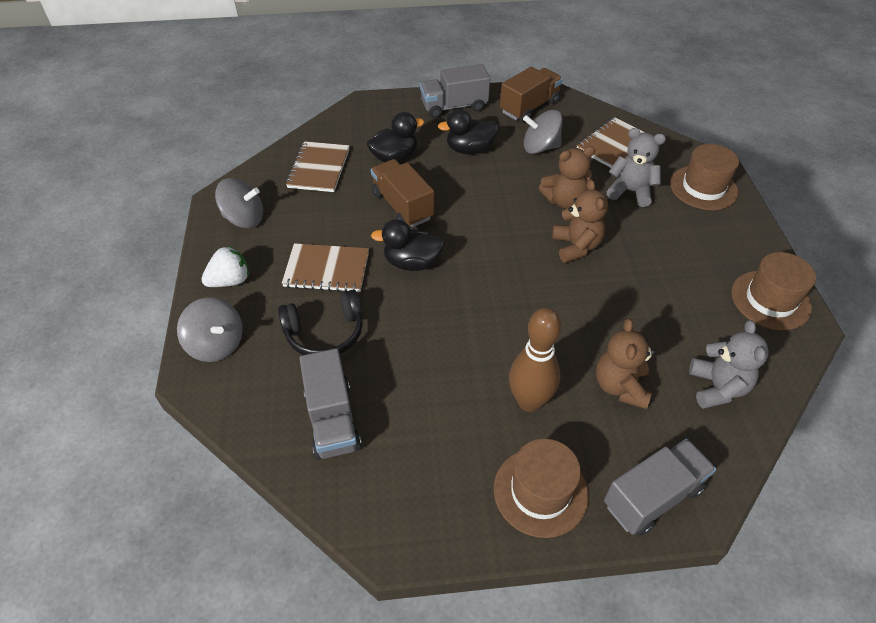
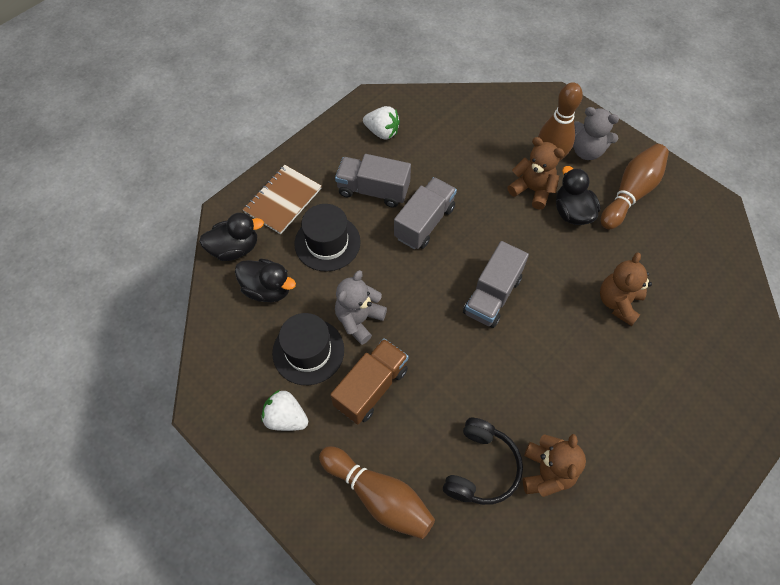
black hat: none = 0 -> [272,313,344,385] [294,204,361,272] = 2
brown bowling pin: [509,307,561,412] = 1 -> [319,446,435,539] [538,82,583,162] [601,144,669,229] = 3
brown hat: [494,439,589,538] [670,144,739,210] [731,252,816,330] = 3 -> none = 0
brown notebook: [282,243,369,292] [286,141,349,192] [577,118,644,168] = 3 -> [243,165,322,234] = 1
brown truck: [371,159,434,227] [500,67,563,122] = 2 -> [330,338,409,424] = 1
grey spinning top: [177,297,243,362] [215,178,263,228] [523,110,562,154] = 3 -> none = 0
white strawberry: [201,246,249,287] = 1 -> [261,390,308,431] [363,106,400,139] = 2

